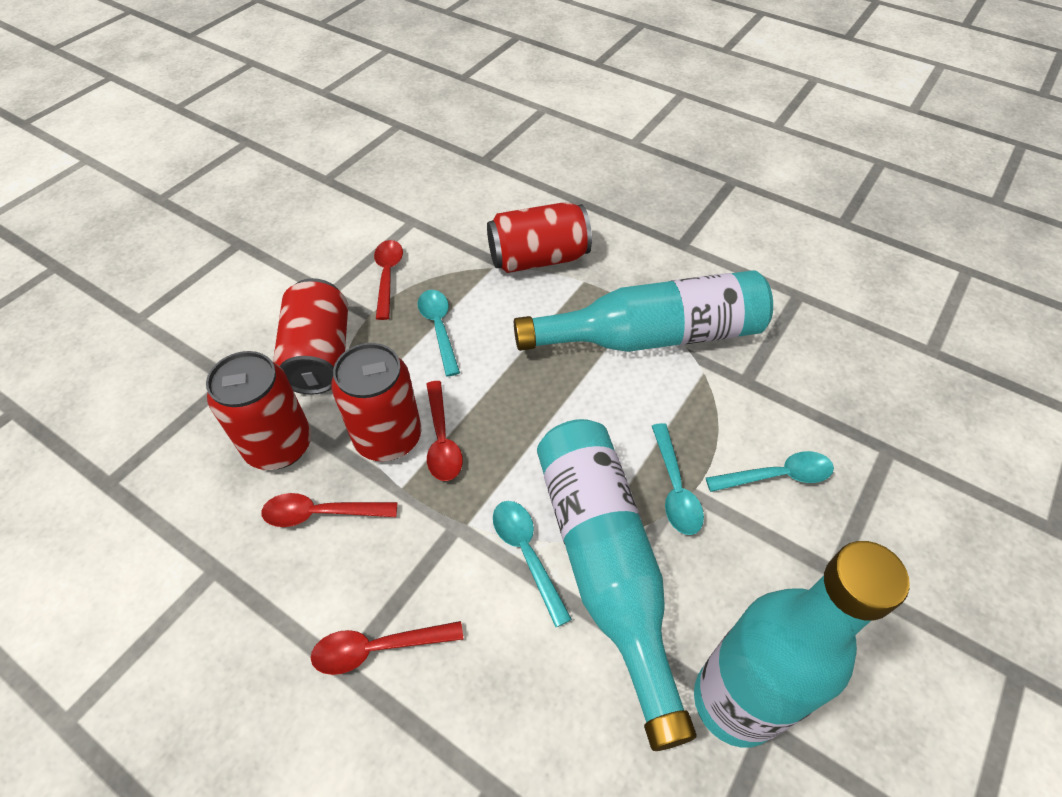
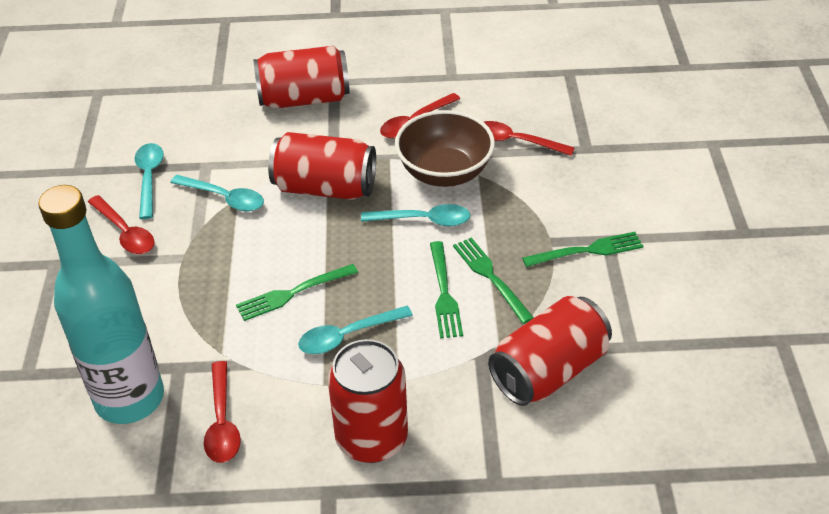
brown bowl: none = 0 -> [395,110,495,187] = 1
green fork: none = 0 -> [236,264,358,321] [430,241,463,338] [453,237,534,324] [522,232,643,267] = 4
turquoise bottle: [514,270,773,352] [537,419,697,751] [694,541,910,748] = 3 -> [38,185,164,424] = 1

